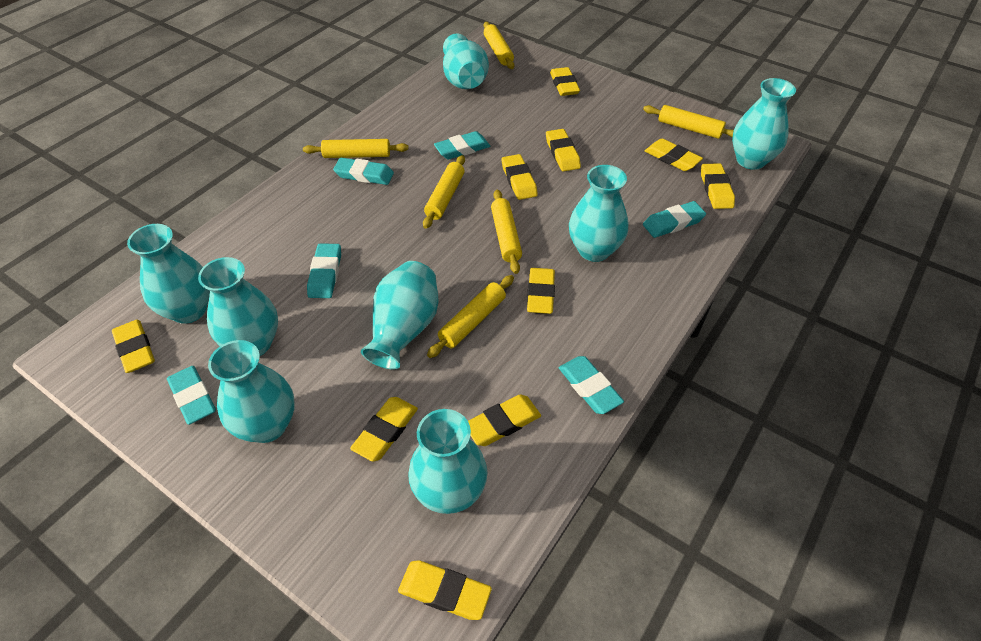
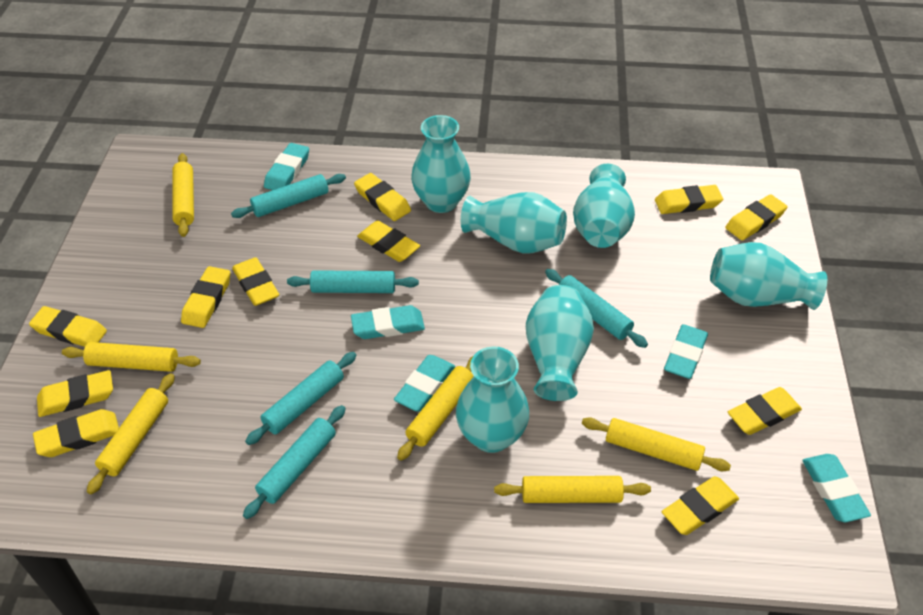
turquoise eraser: [167,366,216,425] [307,243,341,298] [333,158,394,185] [434,131,490,159] [559,356,624,414] [643,201,706,238] = 6 -> [264,143,309,190] [351,305,425,339] [394,355,455,411] [664,324,708,379] [802,454,871,522] = 5
turquoise rolling pin: none = 0 -> [231,174,346,218] [243,405,346,519] [245,352,357,445] [287,270,419,293] [545,269,648,348] = 5
turquoise vase: [127,224,210,324] [198,257,278,356] [208,340,295,443] [361,261,439,370] [408,409,487,514] [443,34,489,89] [569,165,628,262] [732,78,796,170] = 8 -> [411,115,471,213] [456,347,529,453] [461,192,567,254] [526,285,594,401] [573,164,635,248] [710,242,827,310] = 6
yellow eraser: [112,320,155,373] [350,397,418,462] [398,560,492,620] [468,394,541,446] [502,154,538,200] [527,268,555,314] [546,129,581,172] [550,67,580,96] [645,138,703,171] [701,163,735,209] = 10 -> [29,306,107,347] [33,409,119,457] [37,370,113,417] [181,266,230,328] [232,257,279,306] [354,173,411,221] [357,220,420,262] [655,185,723,214] [662,476,739,535] [725,194,787,240] [728,387,802,435] = 11

